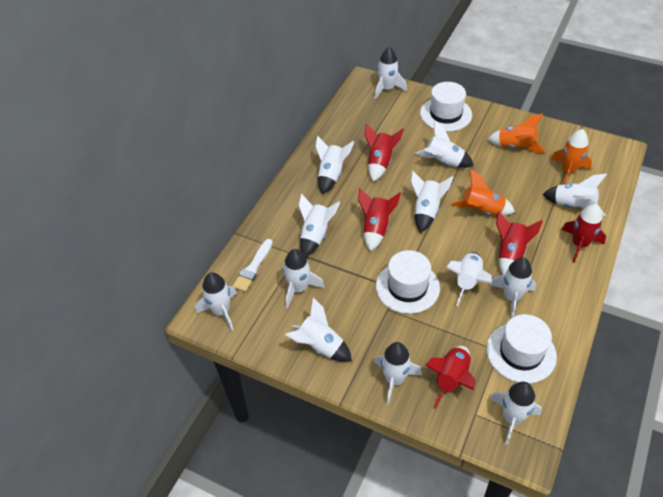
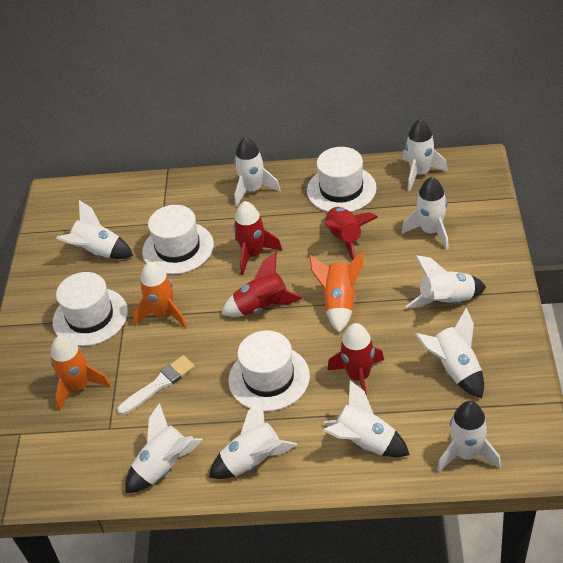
red rocket: [358,188,401,252] [365,124,404,182] [425,346,476,408] [496,211,543,275] [562,204,606,263] = 5 -> [221,252,303,317] [233,201,282,275] [324,207,378,260] [328,323,384,396] = 4
white hat: [376,250,440,314] [420,82,472,132] [487,314,557,383] = 3 -> [53,272,128,346] [142,205,214,274] [228,330,310,412] [307,147,377,212] = 4
white rocket: [195,272,237,331] [283,249,324,308] [285,297,352,362] [299,193,340,257] [315,135,354,195] [374,47,407,99] [374,342,422,405] [411,170,453,233] [415,121,474,168] [446,252,492,306] [489,257,536,318] [490,382,542,445] [543,174,607,216] = 13 -> [56,200,133,259] [125,403,203,493] [209,398,297,479] [234,137,281,207] [323,380,410,457] [402,177,449,250] [403,119,448,191] [406,255,486,308] [415,308,484,398] [437,401,501,472] = 10

